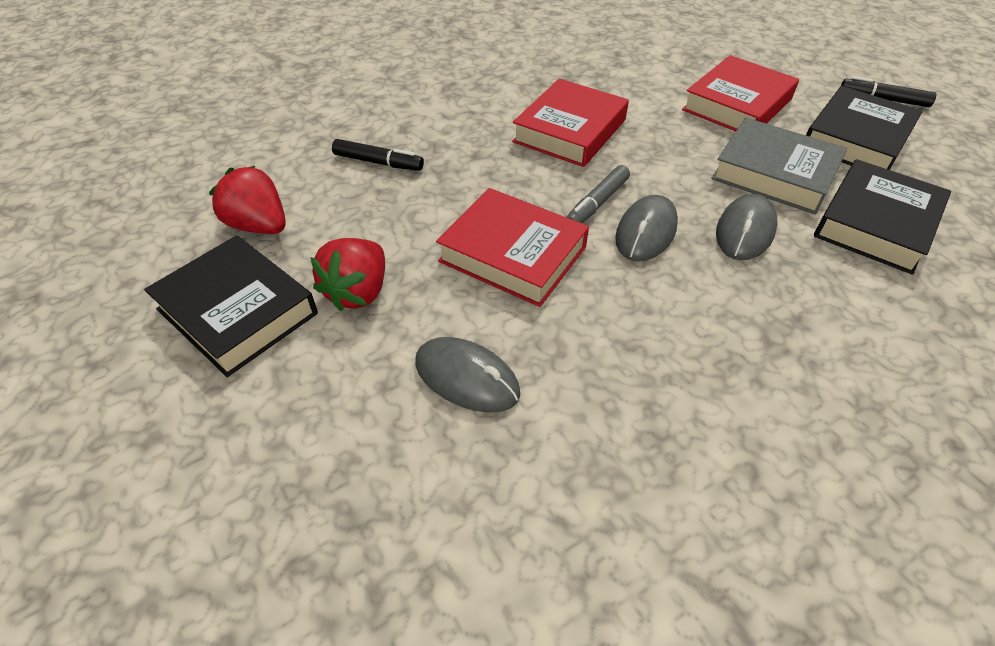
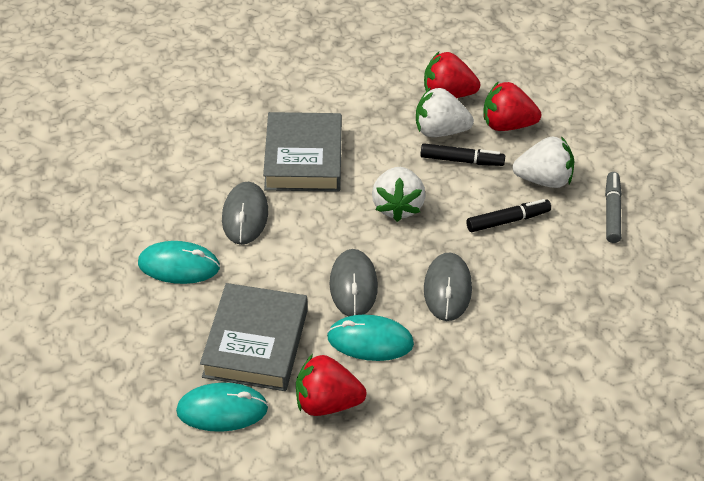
black book: [144,235,318,377] [806,86,923,170] [814,159,951,275] = 3 -> none = 0
grey book: [711,118,847,215] = 1 -> [200,283,308,391] [263,112,342,192] = 2
red book: [436,188,589,307] [512,79,629,167] [682,55,799,131] = 3 -> none = 0
red strawberry: [209,166,286,234] [311,238,385,311] = 2 -> [296,354,367,416] [424,52,480,98] [483,81,541,131] = 3
turquoise mouse: none = 0 -> [138,241,220,284] [176,383,268,432] [327,315,414,361] = 3
white strawberry: none = 0 -> [372,167,425,222] [416,87,474,137] [513,136,575,188] = 3

